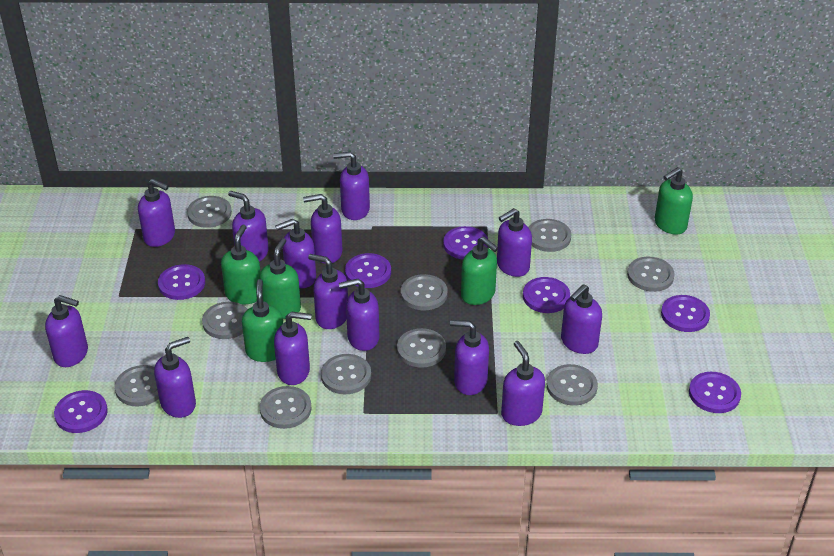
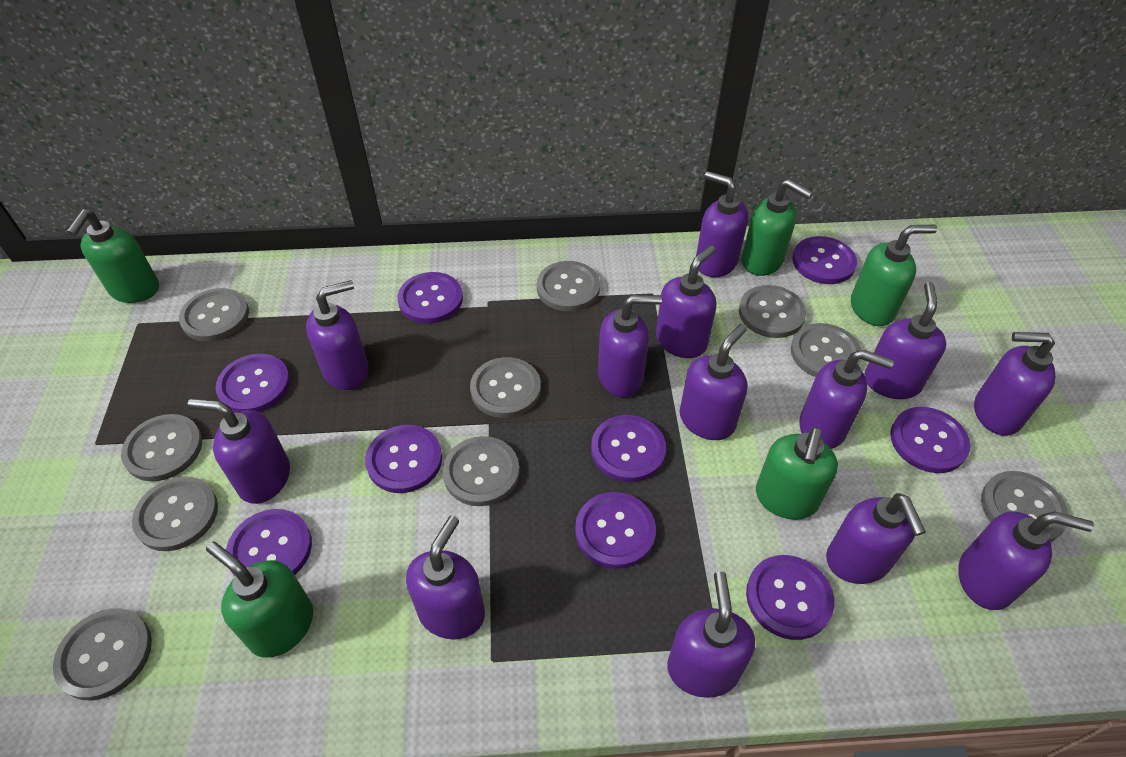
purple button: [54,390,108,433] [158,264,205,300] [345,253,391,288] [443,226,488,260] [523,277,570,313] [661,295,710,332] [689,372,741,413] = 7 -> [216,354,290,413] [226,509,312,576] [365,425,442,493] [398,272,463,324] [575,492,656,569] [591,415,666,482] [746,555,834,640] [792,236,857,284] [890,407,971,473] = 9
purple soap dispenser: [45,295,88,367] [138,179,175,247] [154,337,196,418] [228,191,269,262] [274,311,312,385] [275,219,316,288] [303,194,342,264] [308,254,348,329] [333,152,370,220] [339,279,380,351] [450,320,489,395] [497,208,532,277] [501,341,545,426] [561,284,602,354] = 14 -> [188,399,290,504] [306,280,369,390] [406,515,485,640] [598,295,662,397] [656,245,717,358] [667,571,755,698] [680,324,747,440] [696,171,748,277] [799,349,894,449] [826,493,926,584] [864,282,946,399] [958,511,1094,610] [974,332,1056,436] = 13

